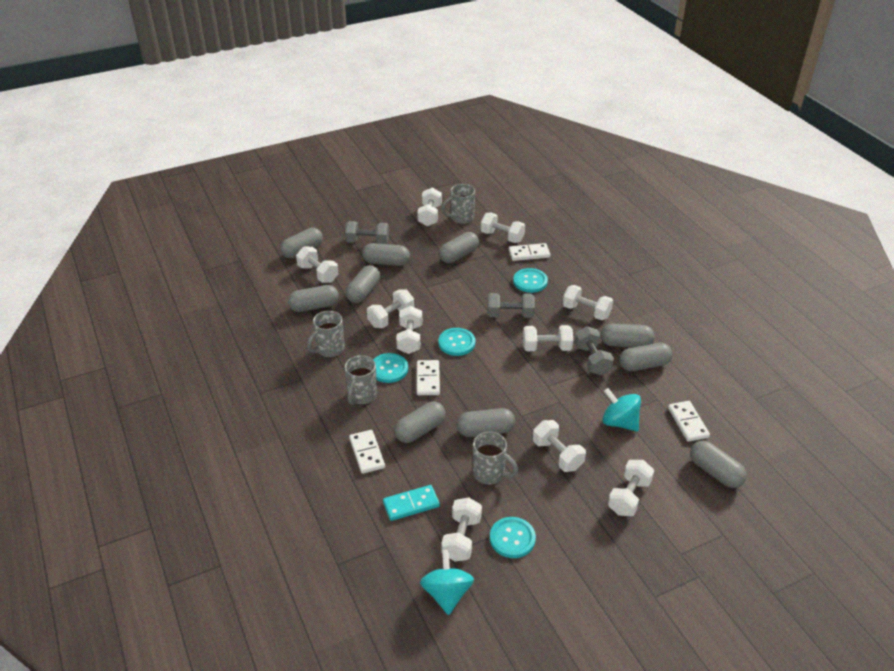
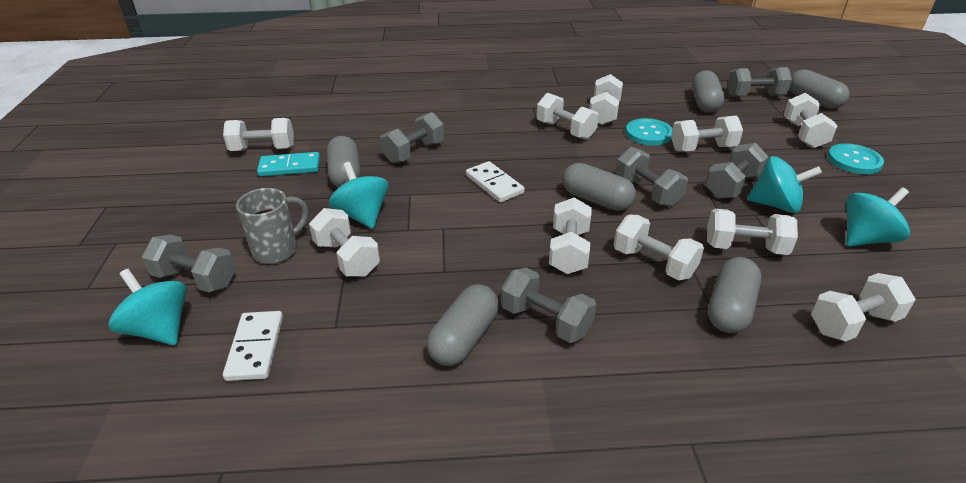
grey capsule: [280,228,323,259] [288,285,339,312] [346,265,380,303] [362,243,410,266] [394,402,446,443] [439,232,479,263] [457,408,515,437] [601,324,655,347] [619,343,672,371] [690,440,747,488] = 10 -> [327,136,361,188] [427,284,499,366] [562,163,636,211] [692,70,725,113] [708,257,762,333] [789,69,850,109] = 6
grey dumbbell: [345,221,389,244] [488,293,535,318] [575,326,614,375] = 3 -> [142,235,236,292] [380,112,444,163] [501,268,596,343] [615,147,688,207] [705,143,769,199] [727,67,792,97] = 6
grey mug: [307,311,345,357] [344,355,377,405] [441,184,475,224] [473,431,518,484] = 4 -> [236,188,308,264] = 1
turquoise button: [373,353,408,383] [438,328,475,356] [490,517,536,558] [513,268,548,293] = 4 -> [626,118,673,146] [828,143,884,174] = 2
turquoise spinning top: [420,550,474,615] [602,388,641,431] = 2 -> [109,269,187,345] [329,162,389,229] [747,156,822,213] [846,187,910,247] = 4
white domino: [349,430,385,474] [417,360,440,395] [509,243,550,261] [668,401,710,442] = 4 -> [223,311,283,381] [466,161,525,203] = 2

